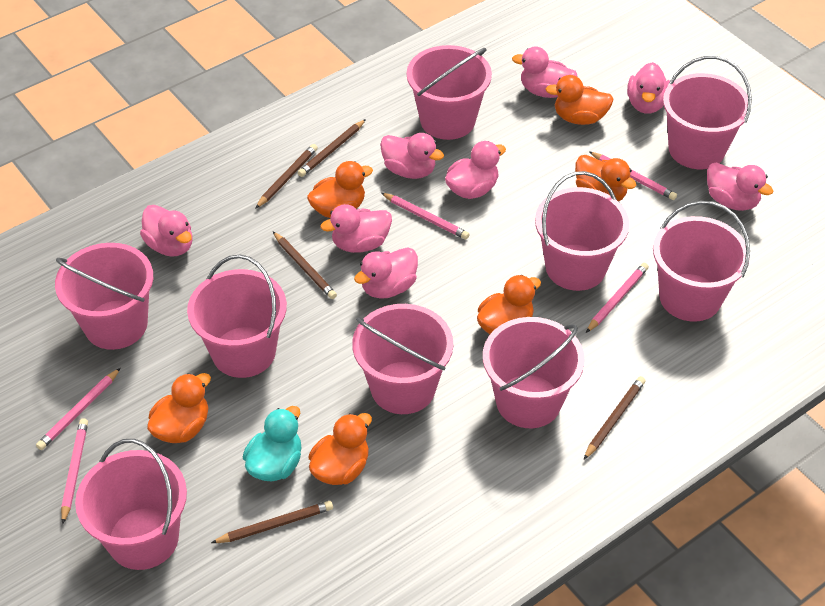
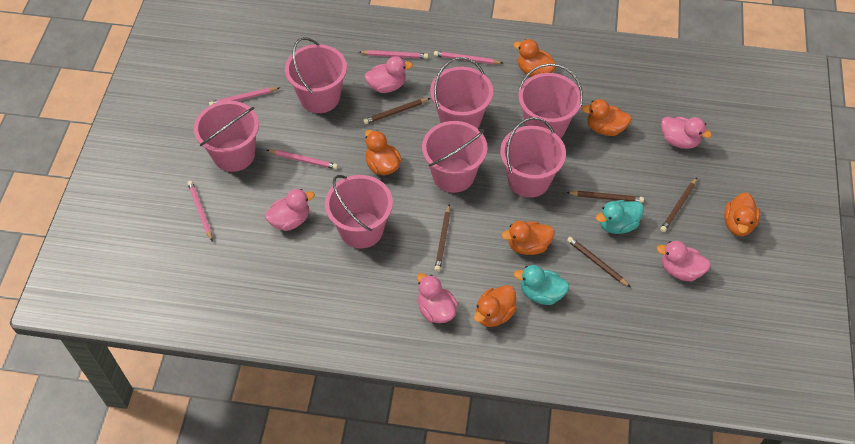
pink bucket: [55,243,153,350] [75,439,187,570] [187,255,287,378] [352,304,453,414] [407,45,492,140] [483,317,585,428] [535,171,629,291] [653,201,750,322] [663,56,752,169] = 9 -> [194,101,259,172] [285,37,347,113] [325,175,393,249] [422,121,487,193] [430,57,493,129] [500,117,566,198] [518,63,583,138] = 7
pink duck: [140,205,192,257] [320,204,392,253] [354,247,418,299] [380,133,444,179] [445,141,506,199] [512,46,577,98] [627,62,670,114] [707,162,773,211] = 8 -> [265,189,315,231] [364,56,413,93] [417,273,458,323] [657,241,711,281] [661,116,712,149] = 5
turquoise duck: [243,406,301,481] = 1 -> [514,265,569,305] [596,200,644,234] = 2

